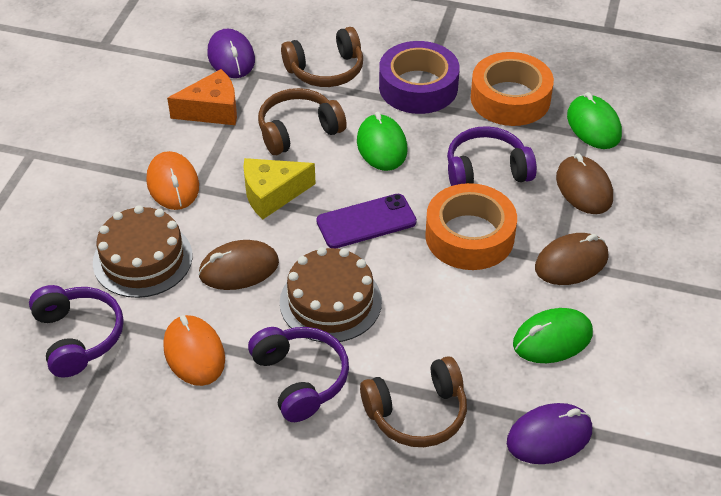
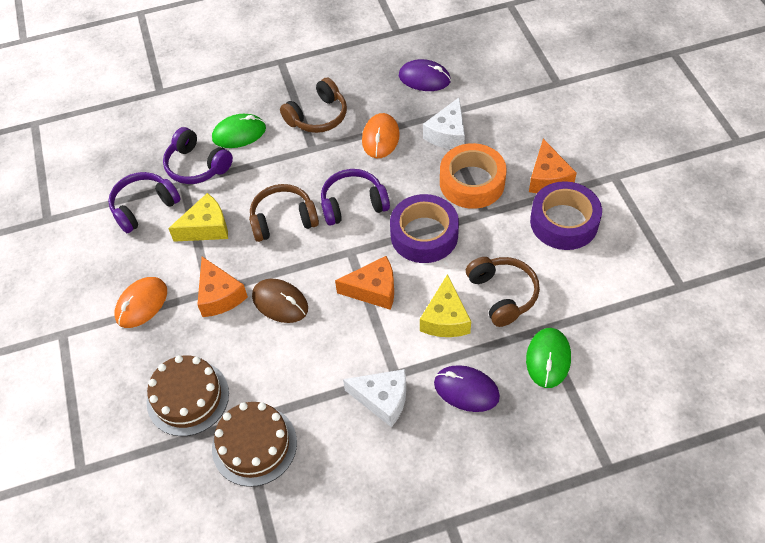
brown mouse: [198,240,279,290] [535,233,608,285] [556,153,613,214] = 3 -> [252,279,308,323] = 1
green mouse: [357,112,408,171] [513,308,593,363] [567,92,622,149] = 3 -> [212,114,266,148] [526,328,571,388] = 2
orange cheese: [167,69,237,125] = 1 -> [197,257,248,317] [335,256,394,310] [529,139,577,193] = 3
orange tape: [425,183,517,270] [470,52,554,126] = 2 -> [440,143,507,209] = 1
purple phone: [316,194,417,248] = 1 -> none = 0
purple tape: [379,41,460,114] = 1 -> [390,194,459,263] [530,181,602,250] = 2
white cheese: none = 0 -> [343,369,406,427] [423,98,465,149] = 2
yellow cheese: [244,158,316,219] = 1 -> [168,193,228,242] [420,274,471,337] = 2

